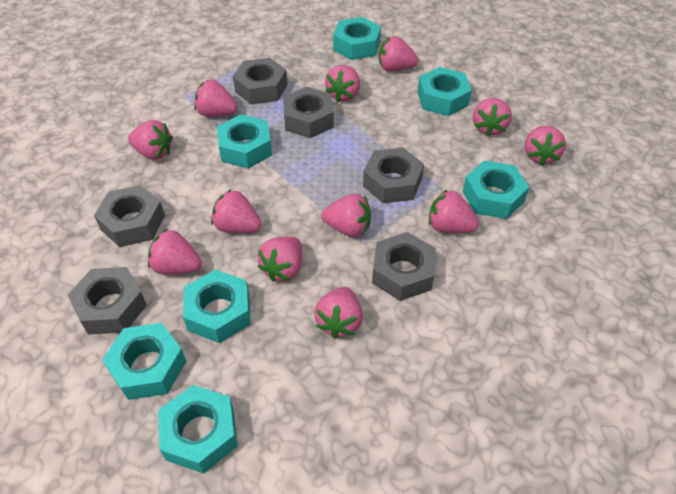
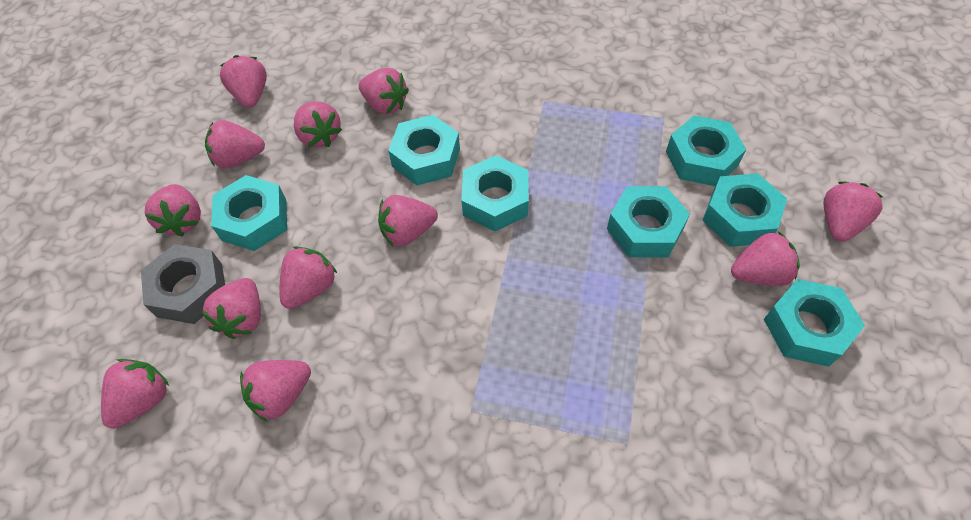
grey nut: [68,267,147,335] [94,185,165,247] [233,58,287,105] [283,87,334,138] [363,148,424,203] [372,232,436,301] = 6 -> [141,244,225,324] = 1

